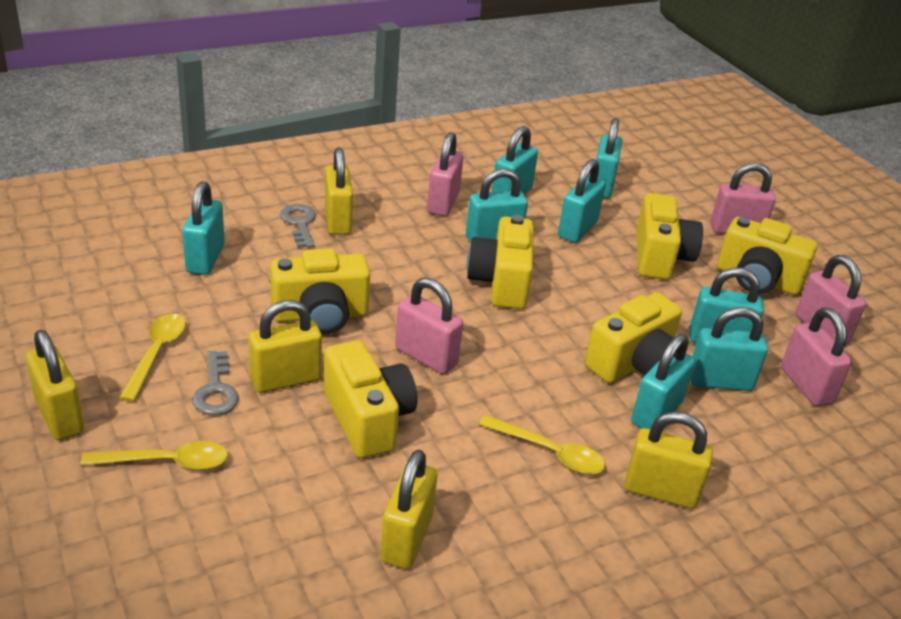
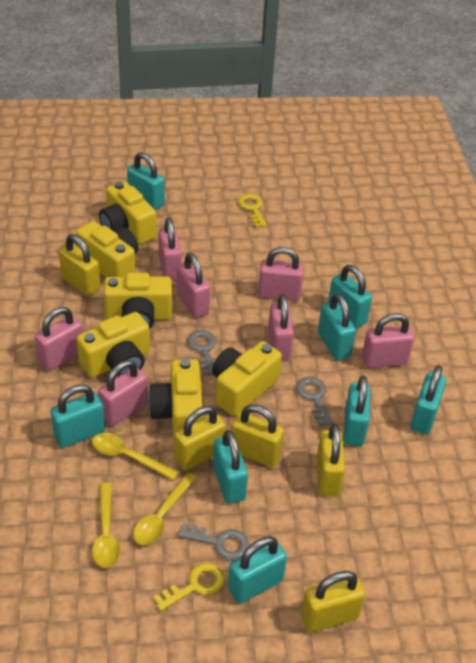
grey key: [192,351,239,415] [280,204,316,248] = 2 -> [178,523,249,560] [187,330,216,376] [296,377,333,426] = 3
pink padlock: [395,278,463,374] [427,132,464,216] [710,163,776,234] [781,308,852,406] [796,255,866,344] = 5 -> [35,307,83,371] [98,360,148,426] [158,217,182,281] [177,253,210,318] [258,247,304,301] [268,294,294,361] [362,313,414,368] = 7
yellow key: none = 0 -> [154,562,225,611] [238,194,267,228] = 2

